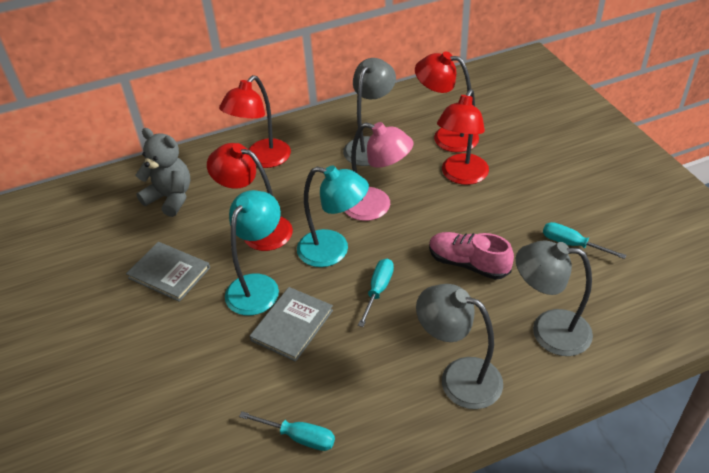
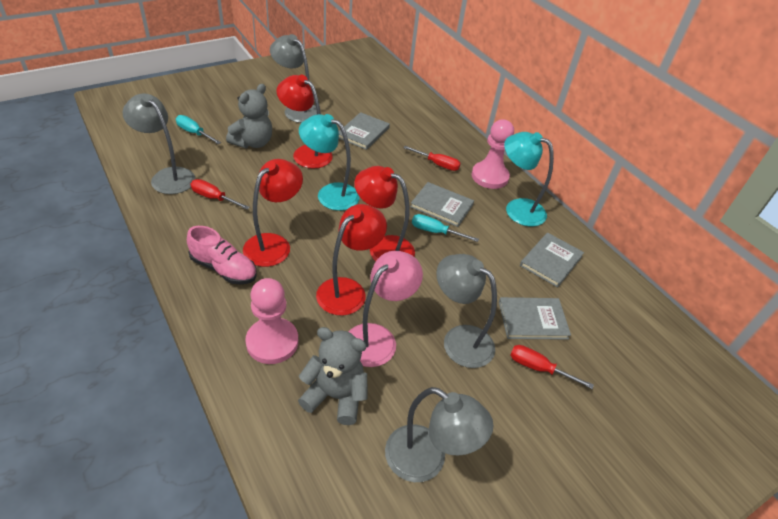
grey book: [126,242,210,302] [249,287,333,362] = 2 -> [339,112,390,150] [410,182,474,227] [499,297,571,340] [520,233,584,287] = 4
grey lamp: [343,58,396,166] [416,284,503,409] [516,240,593,356] = 3 -> [123,94,195,194] [270,34,317,123] [385,387,493,482] [436,254,497,368] = 4
grey teddy bear: [136,128,191,217] = 1 -> [226,84,272,148] [298,327,368,425] = 2
pink pawn: none = 0 -> [245,278,298,364] [472,119,514,189] = 2
red screwdriver: none = 0 -> [190,179,250,210] [403,146,461,171] [510,345,594,389] = 3
turquoise screwdriver: [239,412,335,451] [358,258,394,327] [543,222,627,259] = 3 -> [176,115,221,144] [412,214,479,242] = 2

